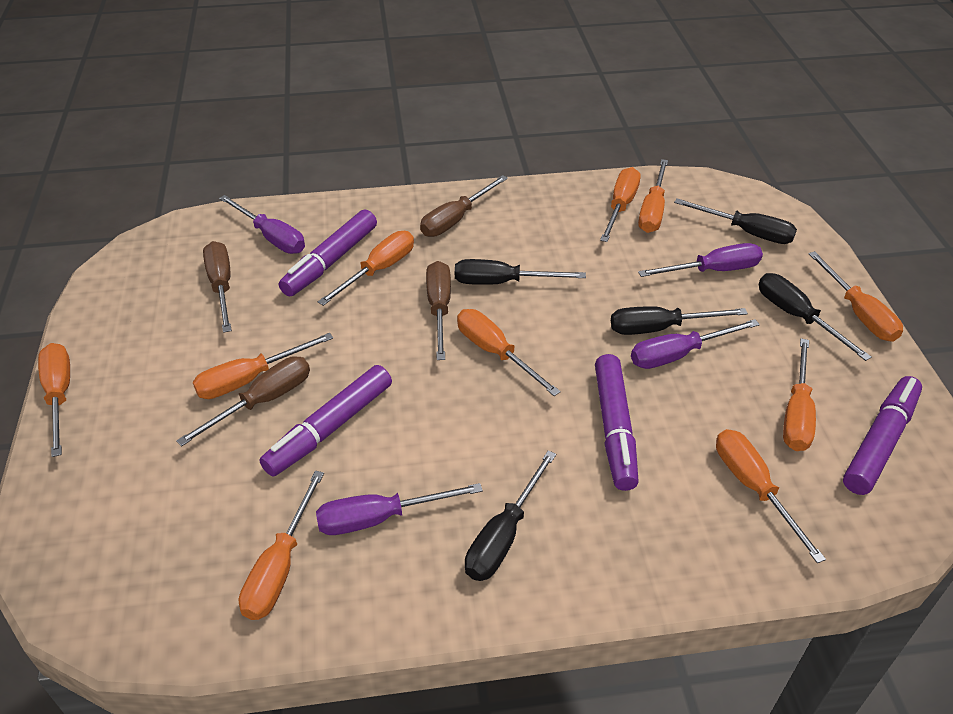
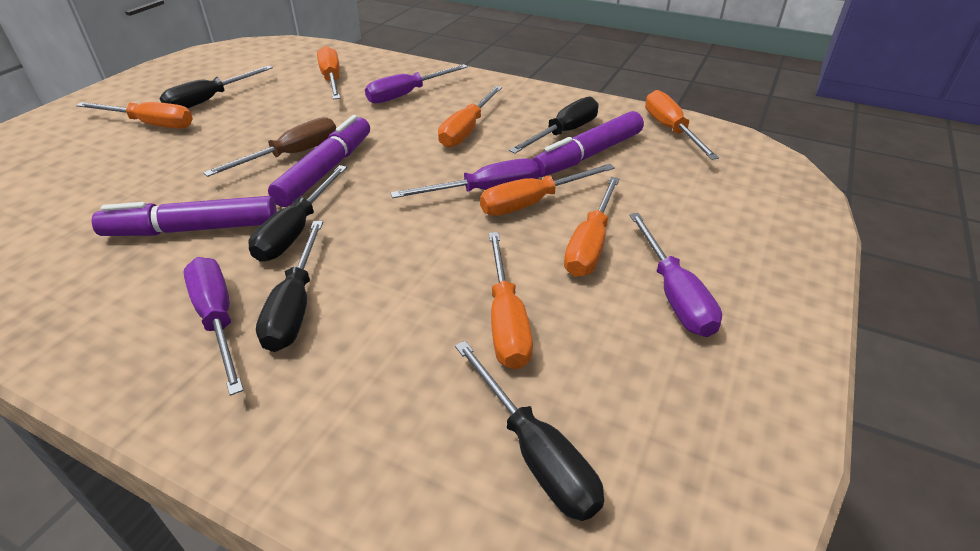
brown screwdriver: [176,356,310,447] [203,241,232,333] [420,175,508,237] [426,261,451,360] = 4 -> [203,117,336,177] = 1
orange screwdriver: [38,343,70,457] [193,333,333,399] [239,471,324,620] [318,231,414,306] [457,309,561,396] [600,167,641,242] [638,159,668,233] [716,429,826,563] [783,338,816,451] [808,251,903,342] = 10 -> [76,102,193,129] [317,46,340,100] [438,86,502,148] [480,164,615,216] [489,232,533,369] [564,177,620,277] [645,90,719,160] = 7
purple marker: [260,365,392,477] [279,209,377,297] [595,354,639,491] [843,376,922,495] = 4 -> [92,196,277,236] [268,115,370,207] [533,111,644,177] = 3

